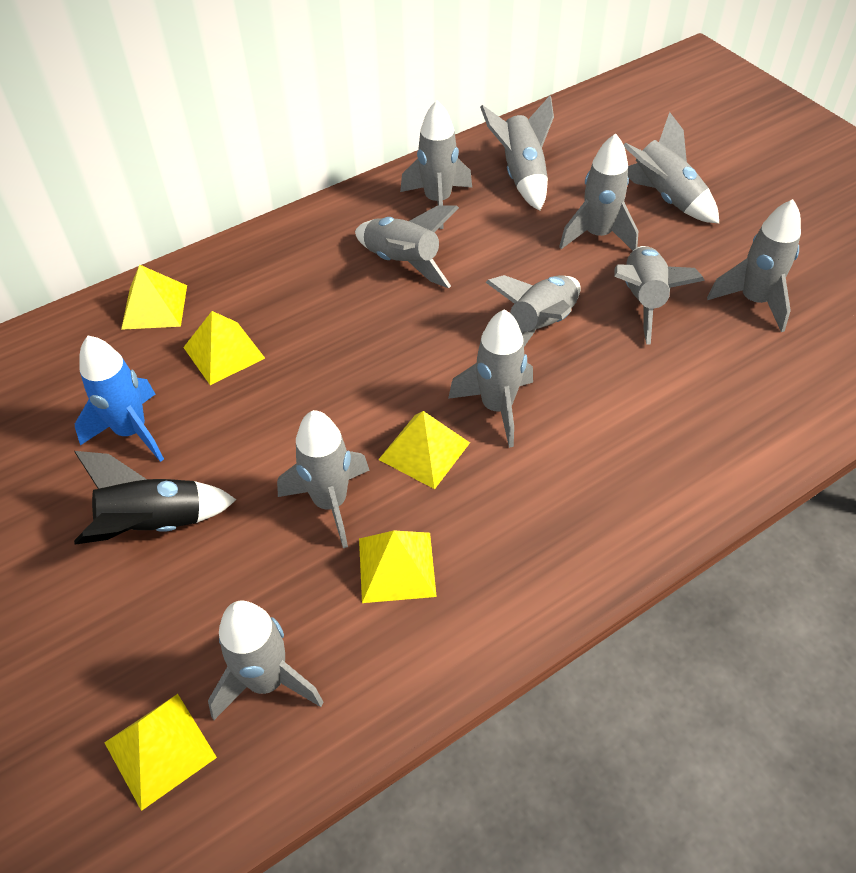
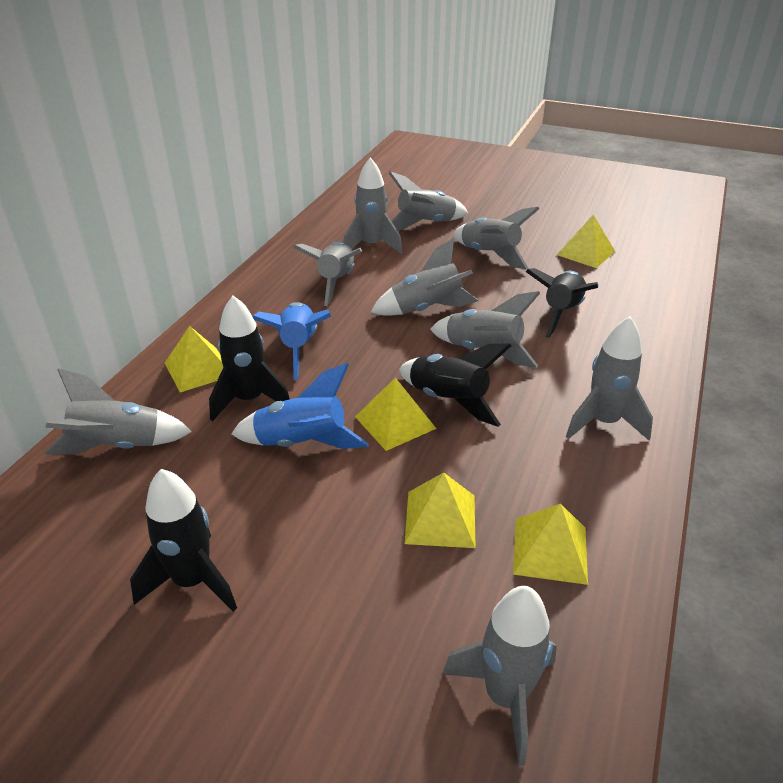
black rocket: [74,451,236,545] = 1 -> [130,469,237,612] [209,296,290,422] [399,343,511,427] [525,268,598,338] = 4
blue rocket: [75,336,164,462] = 1 -> [231,363,369,449] [252,302,331,380] = 2
grey rocket: [208,600,324,720] [277,410,370,548] [355,205,459,288] [400,100,472,229] [448,309,533,448] [480,96,554,211] [486,275,581,347] [559,133,638,251] [614,246,705,345] [624,112,720,224] [707,199,801,332] = 11 -> [45,369,192,455] [293,242,362,306] [343,157,402,254] [371,238,479,316] [389,171,468,230] [430,291,540,368] [442,586,557,766] [453,207,539,270] [566,317,653,440] = 9

